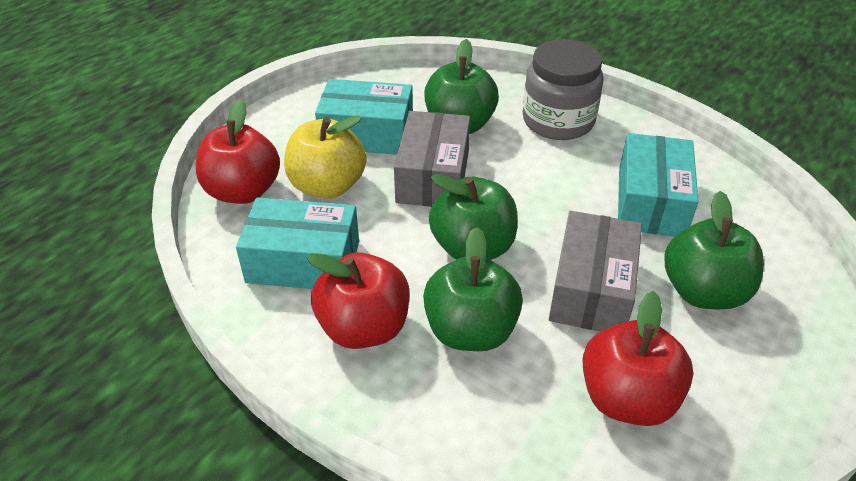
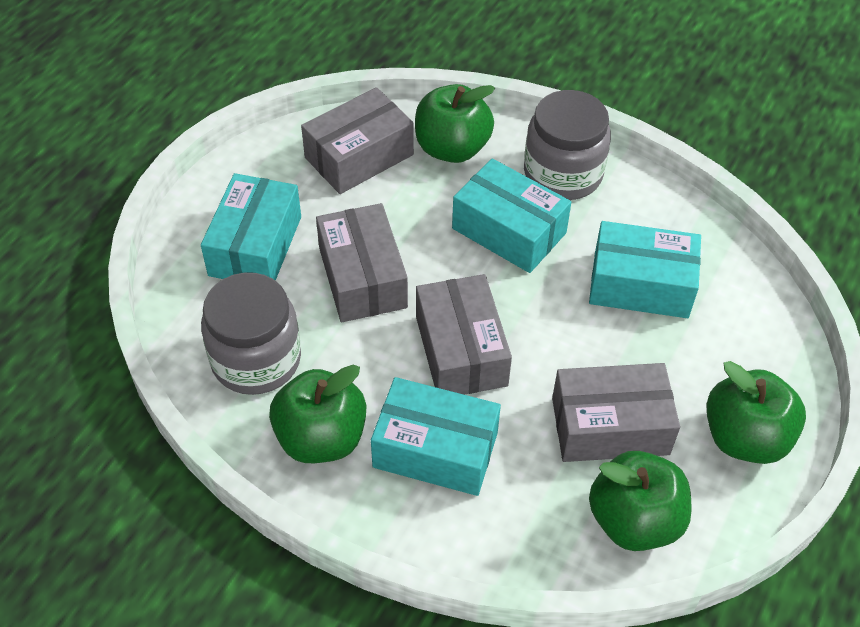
grey box: [394,111,470,207] [549,211,642,331] = 2 -> [301,87,414,194] [316,203,408,322] [416,274,512,395] [552,363,680,462] = 4
grey jar: [523,39,604,140] = 1 -> [201,273,301,395] [524,90,611,200] = 2
red apple: [196,99,280,204] [307,252,410,349] [582,291,693,426] = 3 -> none = 0
turquoise box: [236,197,359,289] [315,79,413,155] [618,133,699,237] = 3 -> [201,173,301,281] [371,377,501,496] [452,158,571,273] [589,221,701,318] = 4
yellow apple: [284,115,367,199] = 1 -> none = 0

